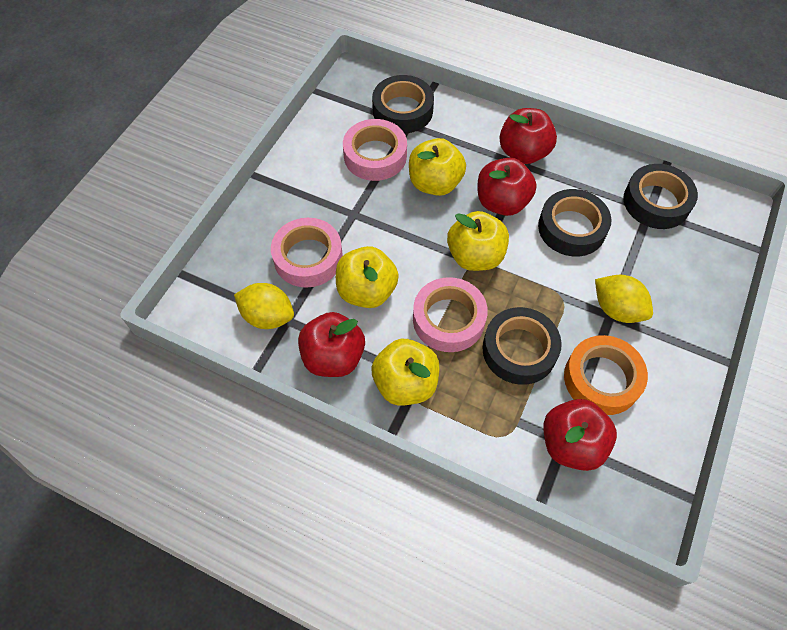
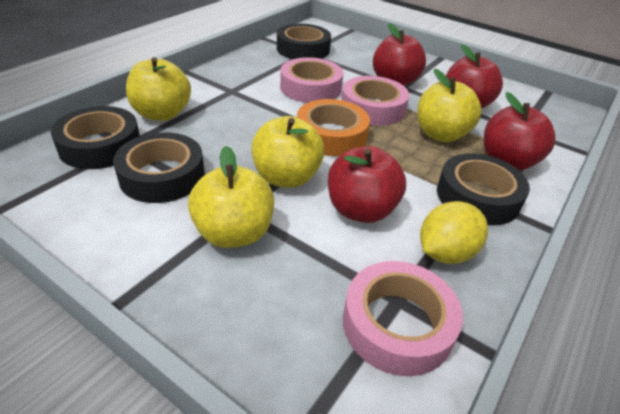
yellow lemon: [234,283,294,329] [595,275,653,323] = 2 -> [420,201,488,264] = 1

